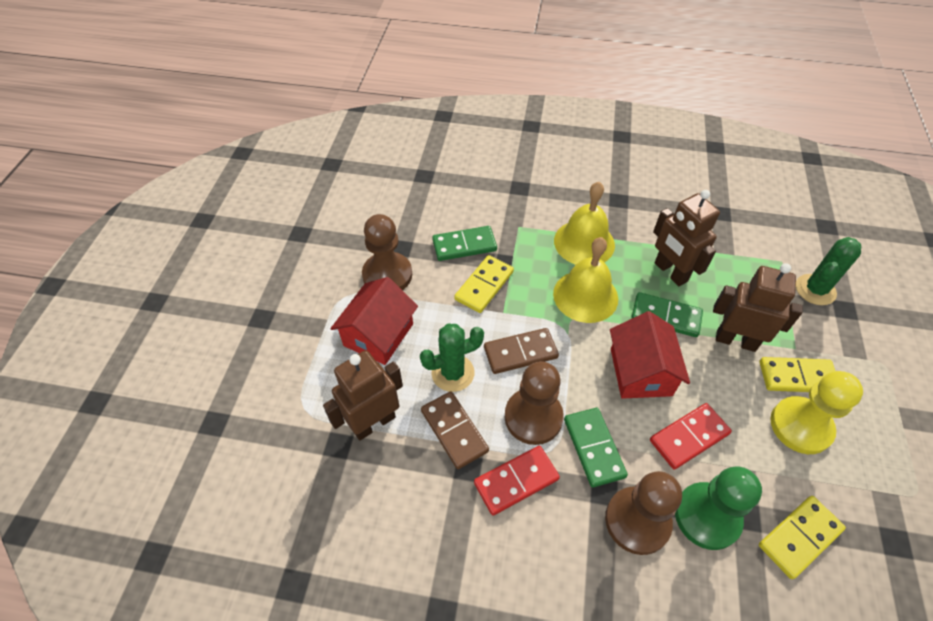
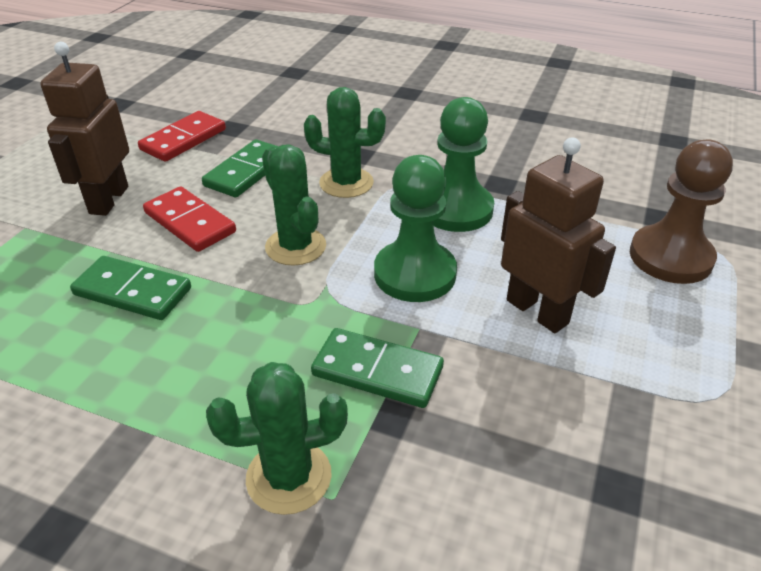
brown domino: [421,391,489,469] [484,328,559,374] = 2 -> none = 0
brown pawn: [362,214,412,290] [505,361,564,445] [605,471,682,555] = 3 -> [630,140,733,284] = 1
brown robot: [323,350,403,441] [653,190,720,286] [713,263,803,352] = 3 -> [40,42,129,216] [501,137,616,333] = 2
green cactus: [420,324,484,392] [796,237,861,305] = 2 -> [206,362,348,515] [262,144,326,266] [304,87,386,198] = 3
green pawn: [675,466,762,550] = 1 -> [374,155,457,302] [433,97,494,232] = 2
red house: [330,277,418,365] [610,311,690,399] = 2 -> none = 0
yellow bell: [553,237,618,323] [554,182,615,265] = 2 -> none = 0
yellow domino: [454,255,514,313] [759,357,835,392] [759,496,846,579] = 3 -> none = 0
yellow pawn: [770,371,863,454] = 1 -> none = 0

